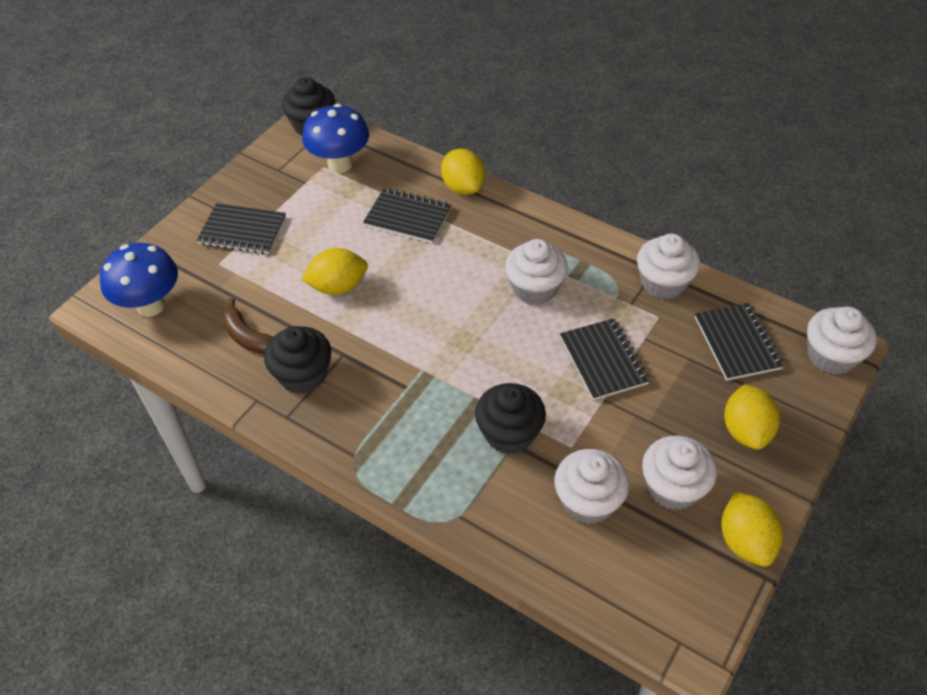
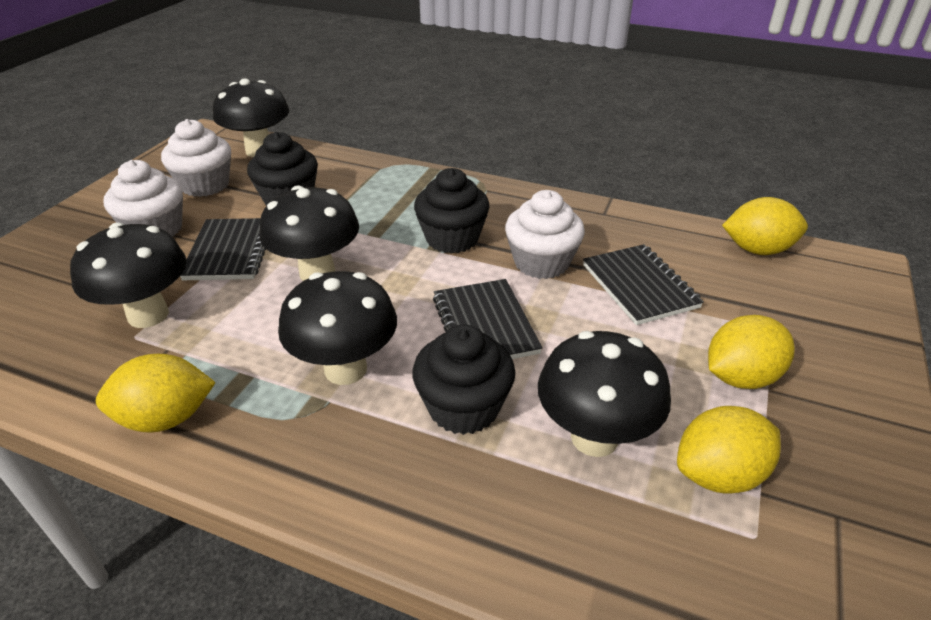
black mushroom: none = 0 -> [70,222,187,328] [213,79,289,157] [260,185,359,281] [278,271,397,385] [538,331,671,457] = 5
black notebook: [197,203,286,254] [363,188,452,243] [560,318,650,401] [695,303,784,381] = 4 -> [180,218,266,280] [433,279,543,359] [583,244,704,325] = 3
blue mushroom: [100,243,178,317] [302,104,369,173] = 2 -> none = 0
brown banana: [222,298,273,354] = 1 -> none = 0
white cupcake: [505,239,568,305] [554,449,629,524] [637,234,700,299] [642,436,717,510] [807,307,877,375] = 5 -> [104,160,183,237] [161,119,231,197] [505,190,585,279] = 3

